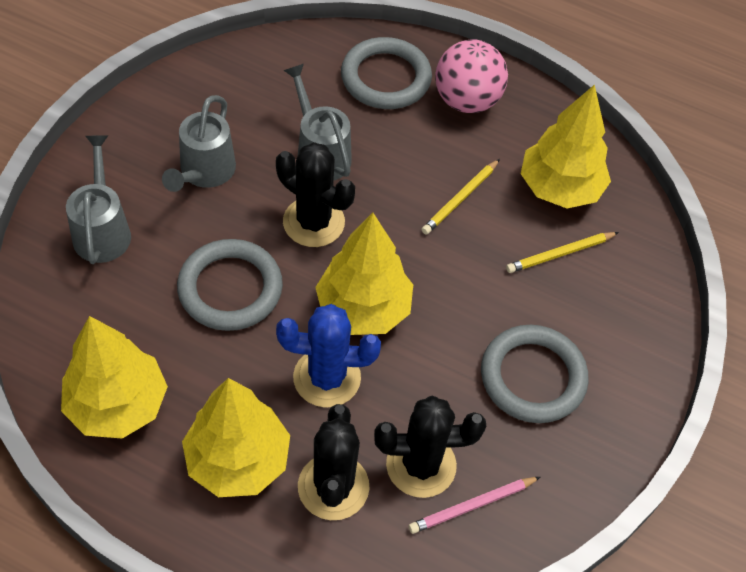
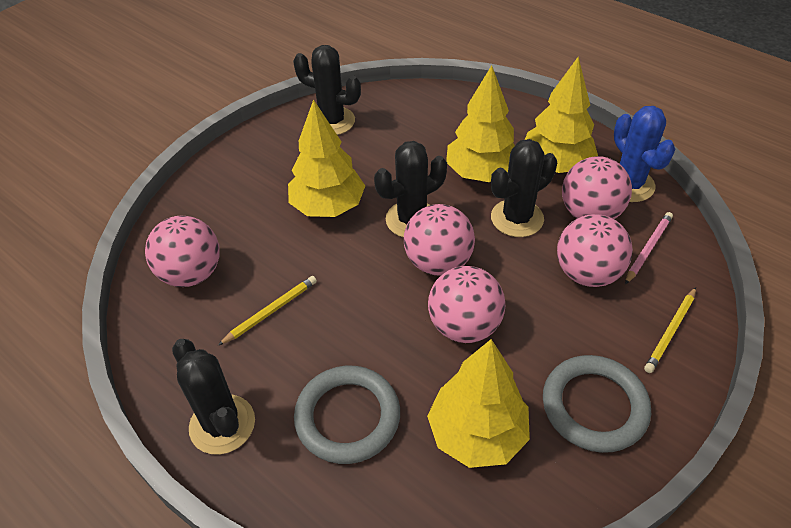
black cactus: [276,142,355,247] [298,404,369,520] [374,396,486,498] = 3 -> [172,339,255,454] [293,45,361,135] [374,141,447,237] [491,139,557,237] = 4
grey ring: [177,239,283,331] [341,37,432,109] [481,325,589,423] = 3 -> [294,366,400,464] [543,355,651,453] = 2
grey watering can: [66,135,131,264] [162,95,236,192] [283,64,352,180] = 3 -> none = 0
pink ball: [435,39,508,113] = 1 -> [145,216,220,287] [404,204,475,276] [428,266,505,343] [557,214,633,287] [562,156,632,219] = 5

